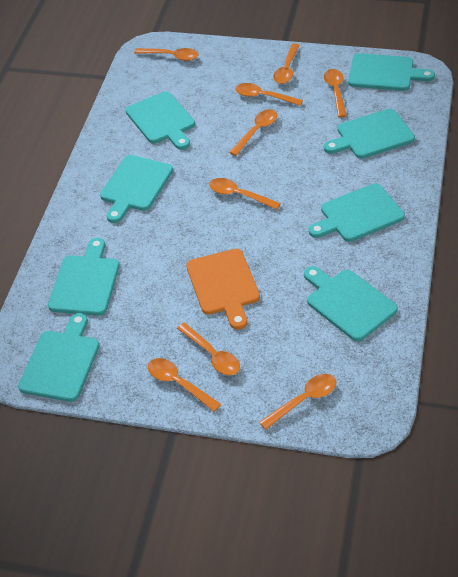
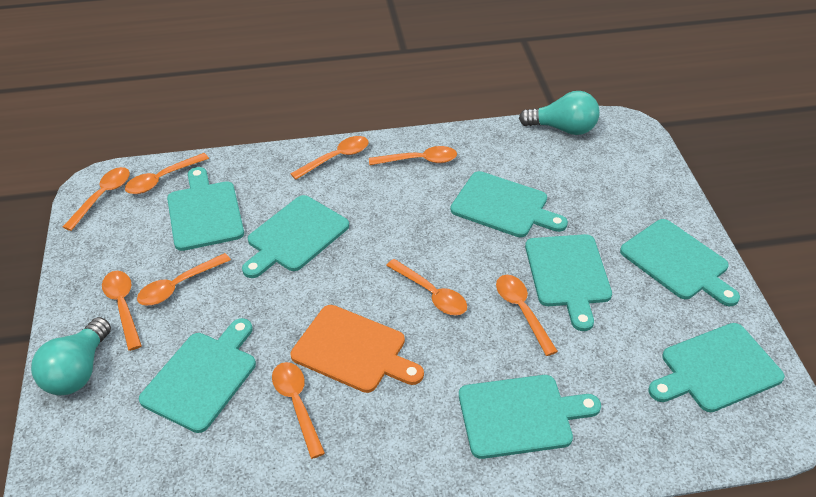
turquoise light bulb: none = 0 -> [31,317,111,395] [519,91,600,135] = 2

